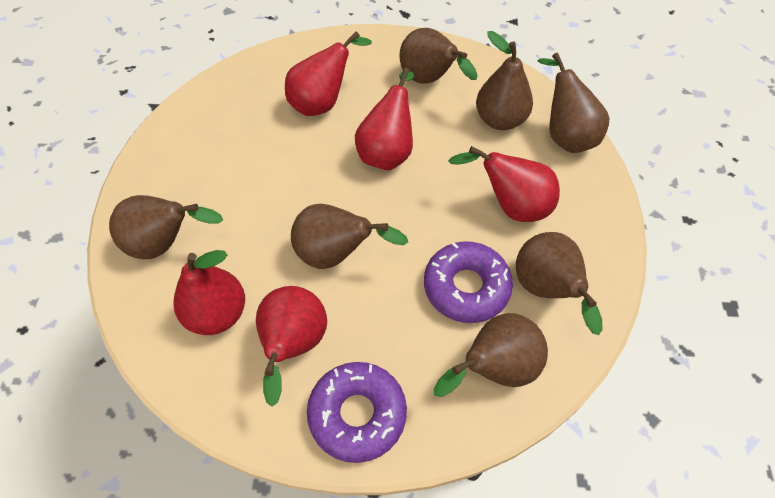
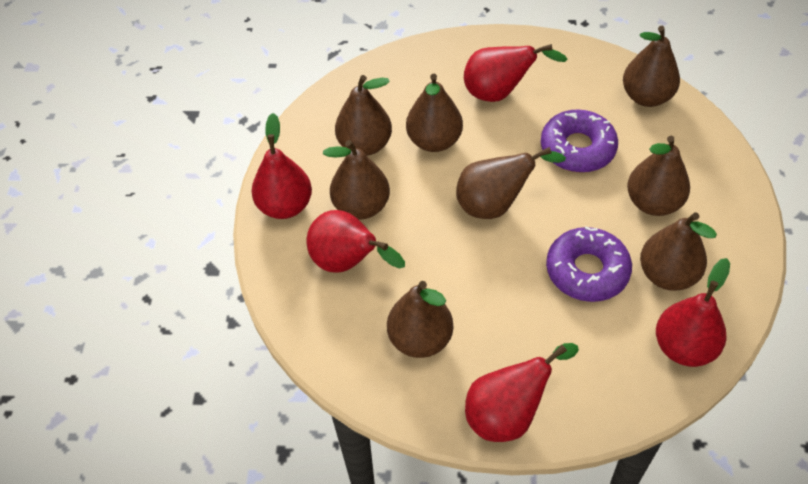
brown pear: [109,195,223,259] [291,204,408,269] [399,28,478,83] [434,313,548,397] [476,31,533,130] [516,232,602,335] [538,52,609,153] = 7 -> [323,140,390,220] [335,75,392,156] [387,281,453,358] [406,74,463,152] [456,147,566,219] [623,26,680,107] [627,136,690,216] [640,212,717,291] = 8

